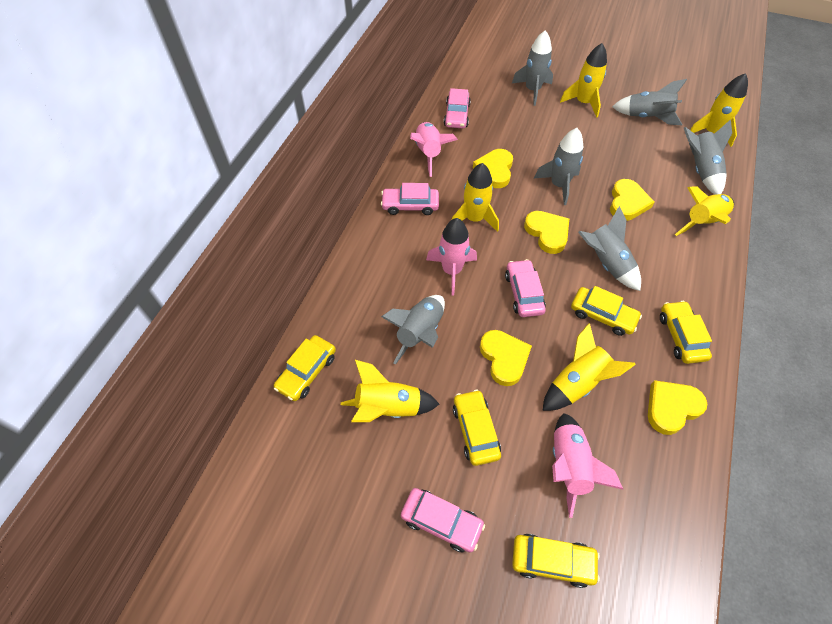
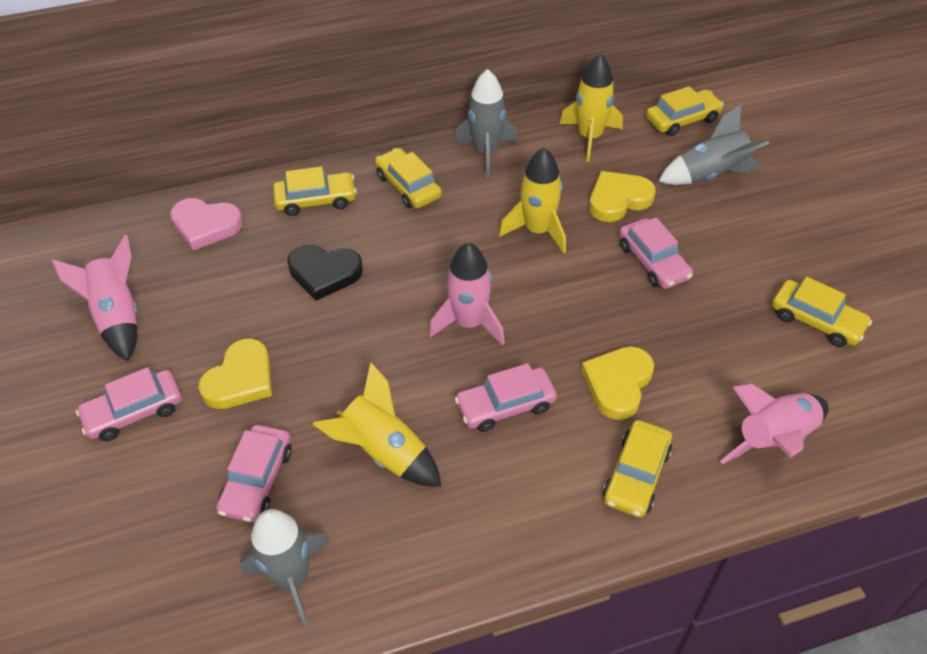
black heart: none = 0 -> [287,245,363,301] = 1
grey rocket: [381,295,445,365] [512,30,553,106] [534,128,583,205] [578,206,641,291] [612,79,687,125] [684,119,732,195] = 6 -> [239,509,329,627] [454,69,518,178] [658,105,769,185] = 3
pink heart: none = 0 -> [170,198,243,250] = 1
yellow heart: [473,149,513,188] [480,330,532,386] [524,211,569,254] [610,179,655,221] [648,380,707,435] = 5 -> [198,338,272,409] [581,346,654,420] [589,171,656,222] = 3
yellow rocket: [341,360,439,422] [452,163,499,232] [543,323,636,411] [560,43,607,118] [675,186,734,236] [690,73,748,147] = 6 -> [313,362,442,487] [499,148,566,254] [560,53,623,162] = 3

